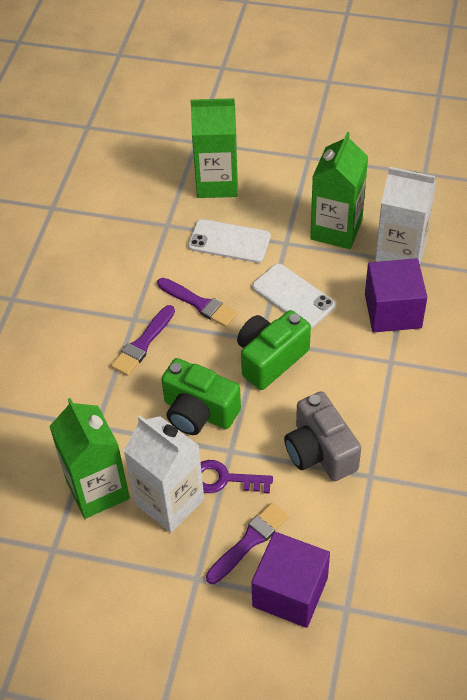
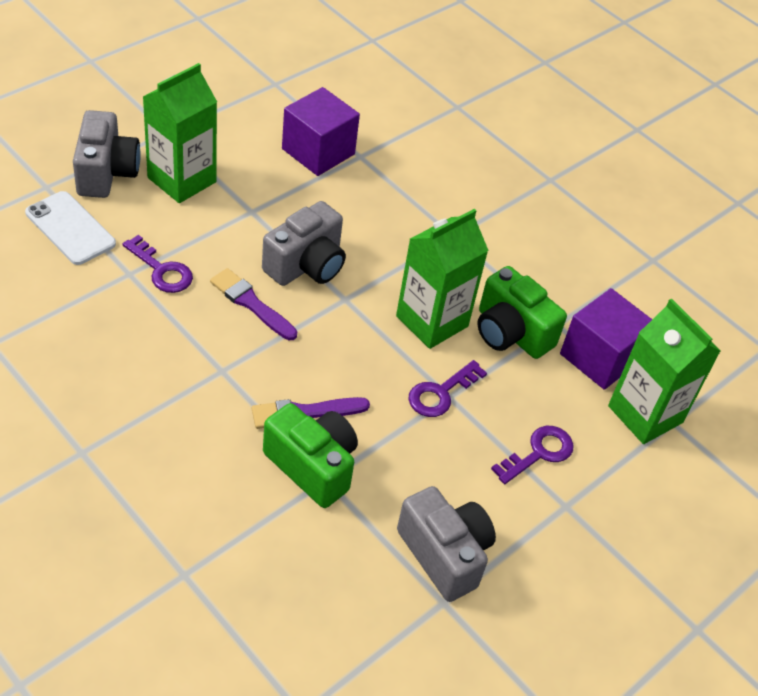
grey camera: [284,391,361,481] = 1 -> [73,110,141,198] [262,201,346,286] [397,486,496,602] = 3
purple brush: [111,305,175,376] [157,278,237,327] [206,502,289,584] = 3 -> [210,268,297,340] [252,397,370,429] = 2
purple key: [200,460,273,494] = 1 -> [123,235,193,293] [408,360,487,417] [491,426,573,484] = 3
white carton: [124,416,204,533] [375,167,436,264] = 2 -> none = 0
white phone: [188,219,271,263] [252,264,336,328] = 2 -> [25,191,116,265] = 1

